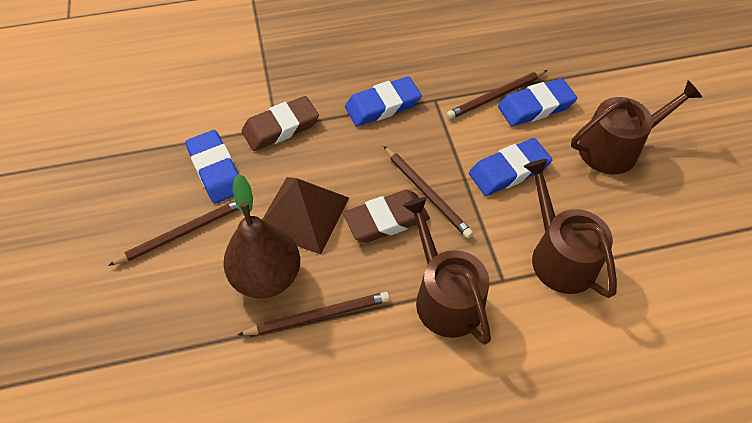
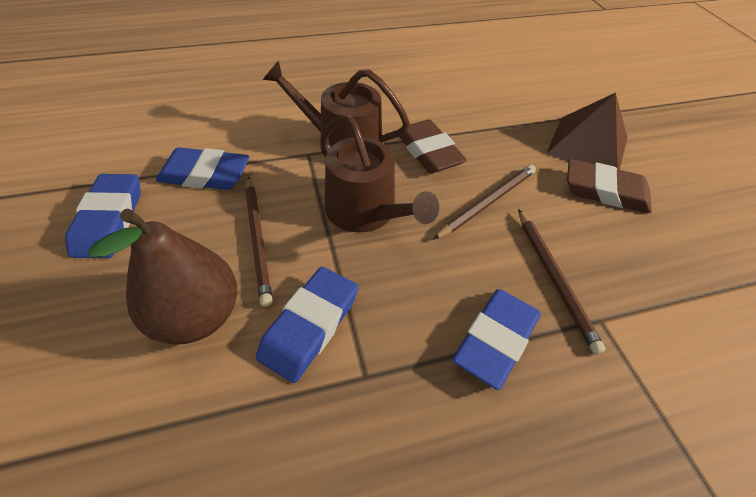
brown pencil: [108,201,238,266] [238,292,390,336] [384,146,473,238] [446,70,547,119] = 4 -> [245,176,273,307] [433,164,536,240] [518,209,606,354] = 3
brown watering can: [403,197,491,345] [524,159,617,298] [571,80,702,174] = 3 -> [263,60,410,157] [321,114,439,232] = 2

